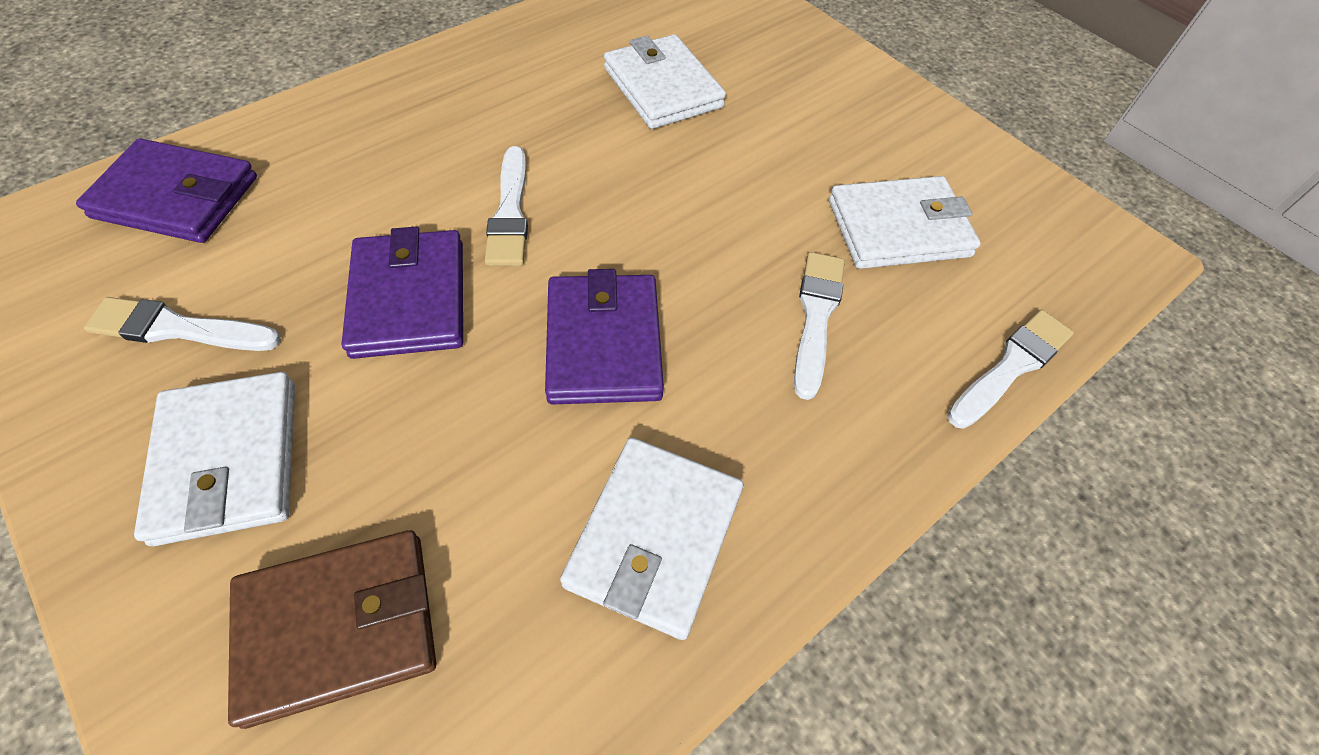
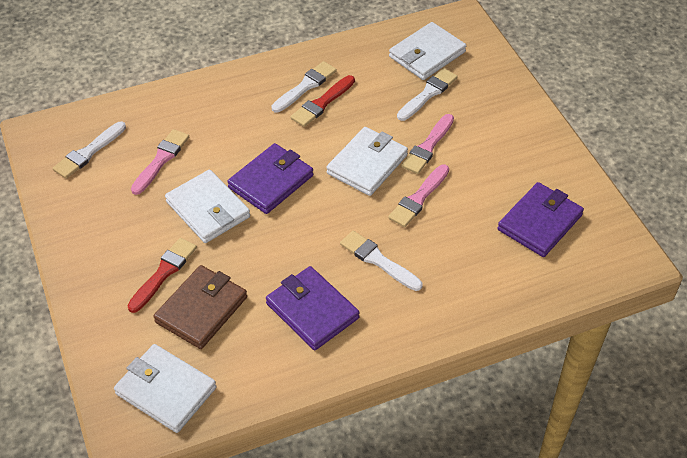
pink brush: none = 0 -> [131,129,189,195] [388,165,449,227] [401,114,454,174] = 3
red brush: none = 0 -> [127,238,197,313] [291,75,355,127] = 2

